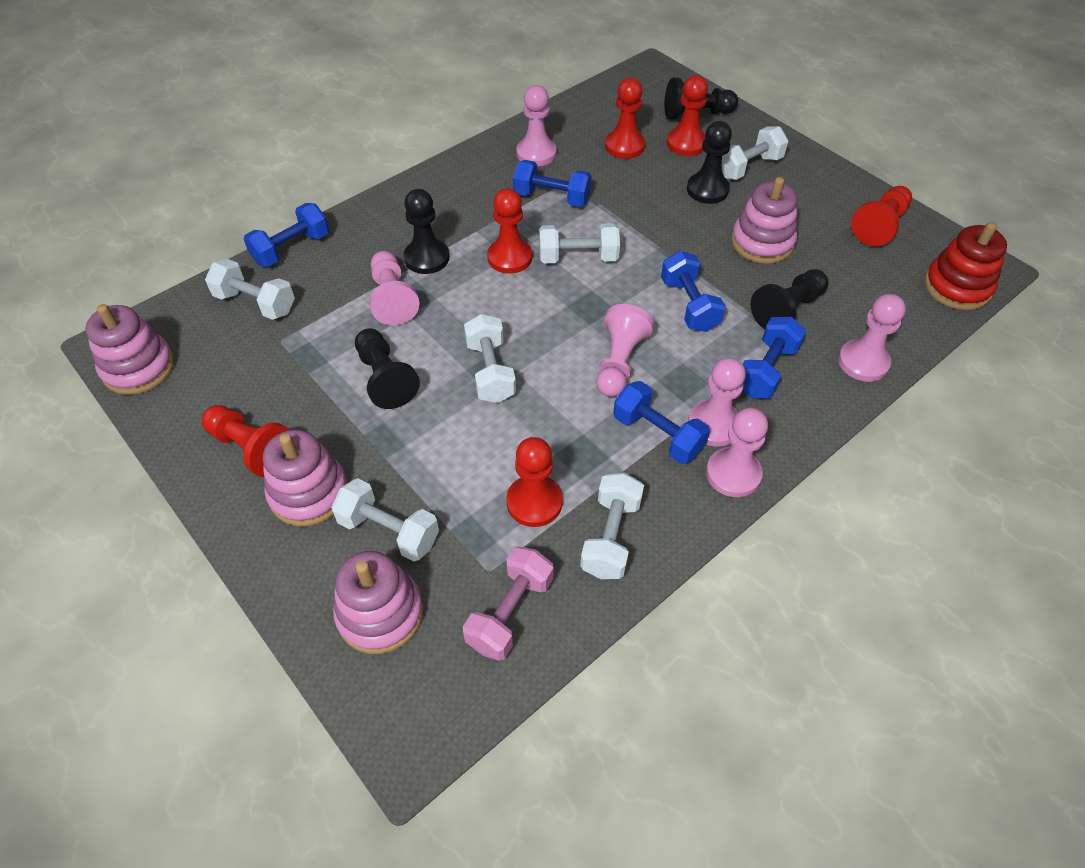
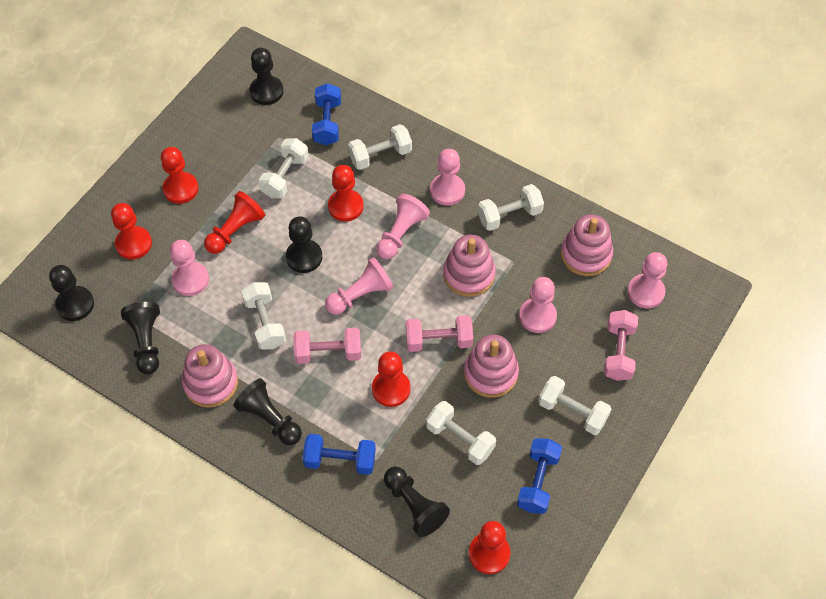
black pawn: [355,328,420,409] [404,189,449,274] [664,77,738,120] [687,121,732,204] [750,269,828,329] = 5 -> [49,265,94,321] [121,302,160,374] [233,378,302,445] [250,48,284,105] [286,216,322,273] [384,467,450,537] = 6
blue dumbbell: [244,203,329,267] [513,160,592,207] [613,381,710,464] [661,251,726,332] [742,317,806,399] = 5 -> [303,434,376,475] [312,83,341,145] [517,438,562,514] = 3
pink dumbbell: [463,546,554,661] = 1 -> [293,328,361,364] [406,315,473,352] [604,310,638,381] = 3
red stacking toy: [924,222,1007,310] = 1 -> none = 0

